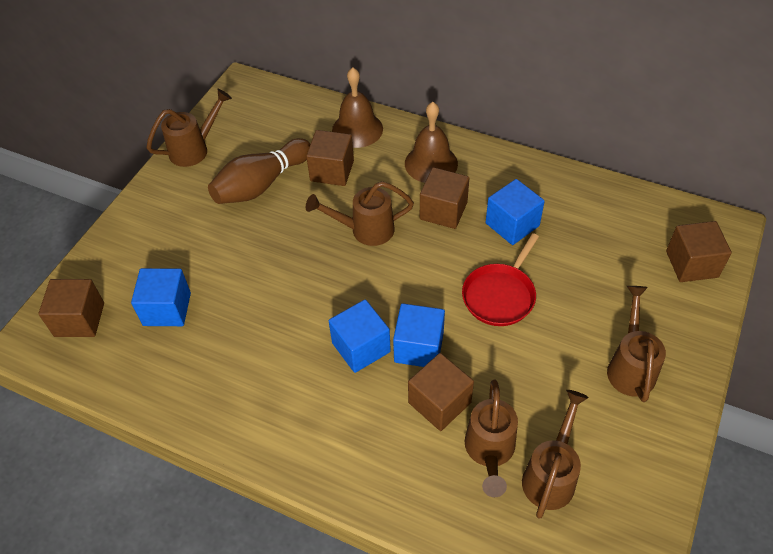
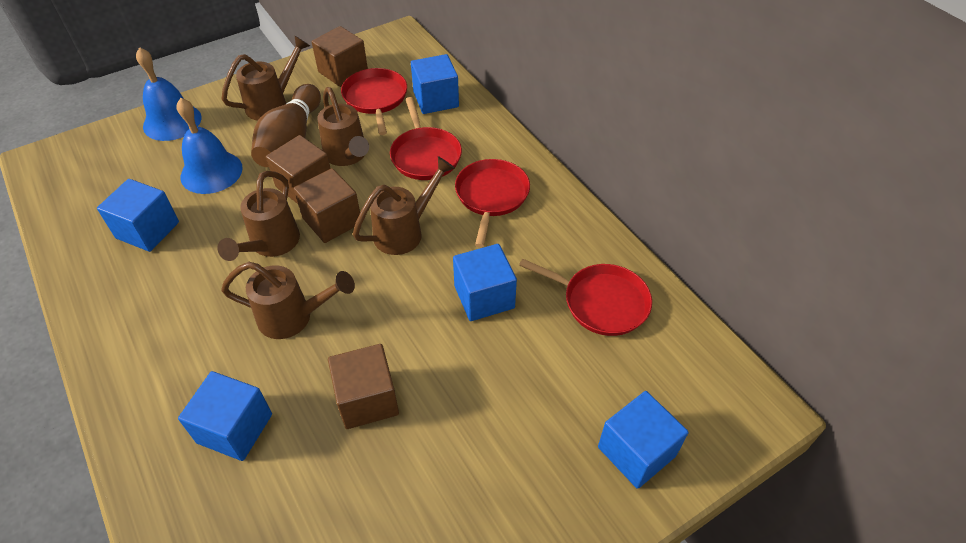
blue bell: none = 0 -> [136,47,201,141] [177,98,243,194] = 2
blue cube: [131,268,191,326] [329,299,391,373] [393,303,445,367] [486,179,545,245] = 4 -> [97,179,179,252] [178,371,272,461] [411,54,459,114] [453,244,517,321] [598,391,689,489] = 5
brown bell: [332,67,383,148] [405,102,458,183] = 2 -> none = 0
brown cube: [38,279,104,337] [306,130,354,186] [408,353,474,431] [420,167,469,229] [666,221,732,282] = 5 -> [266,135,331,204] [294,168,360,243] [312,26,368,87] [328,344,399,429] = 4
red pan: [462,233,539,326] = 1 -> [341,68,407,135] [390,97,462,180] [455,159,530,247] [519,259,652,336] = 4

